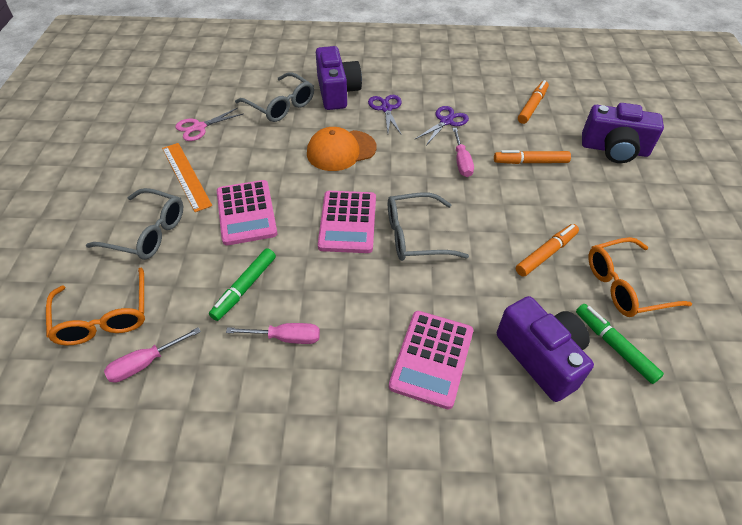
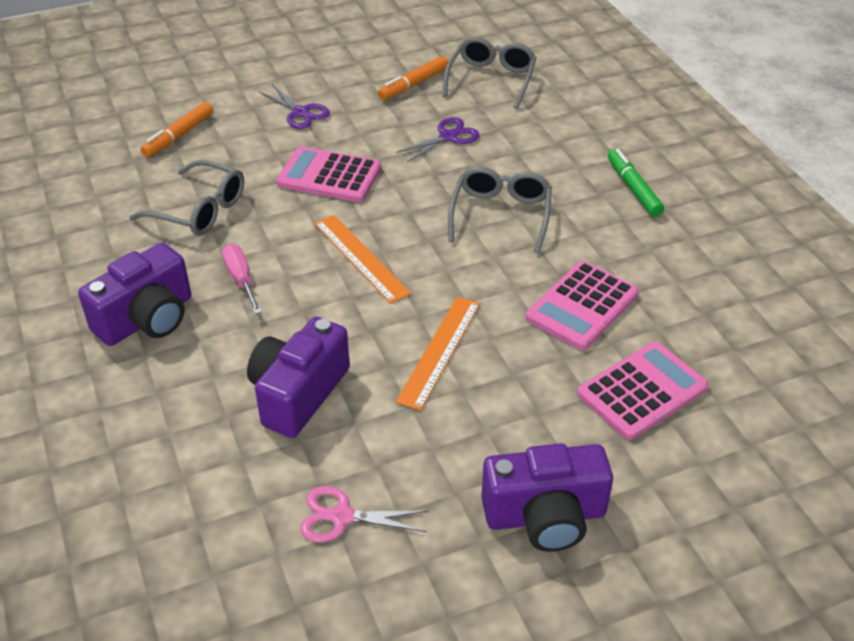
green marker: [209,248,276,321] [576,304,664,384] = 2 -> [608,149,664,216] = 1
orange cap: [307,127,376,171] = 1 -> none = 0
orange glasses: [46,267,145,345] [588,237,692,317] = 2 -> none = 0
orange marker: [494,150,571,164] [516,224,579,277] [518,80,549,124] = 3 -> [141,102,213,157] [378,56,448,100] = 2
orange ruler: [162,143,212,212] = 1 -> [314,215,411,304] [396,296,480,411] = 2
pink screwdriver: [104,327,201,383] [226,323,320,344] [452,128,474,177] = 3 -> [222,244,262,314] = 1

